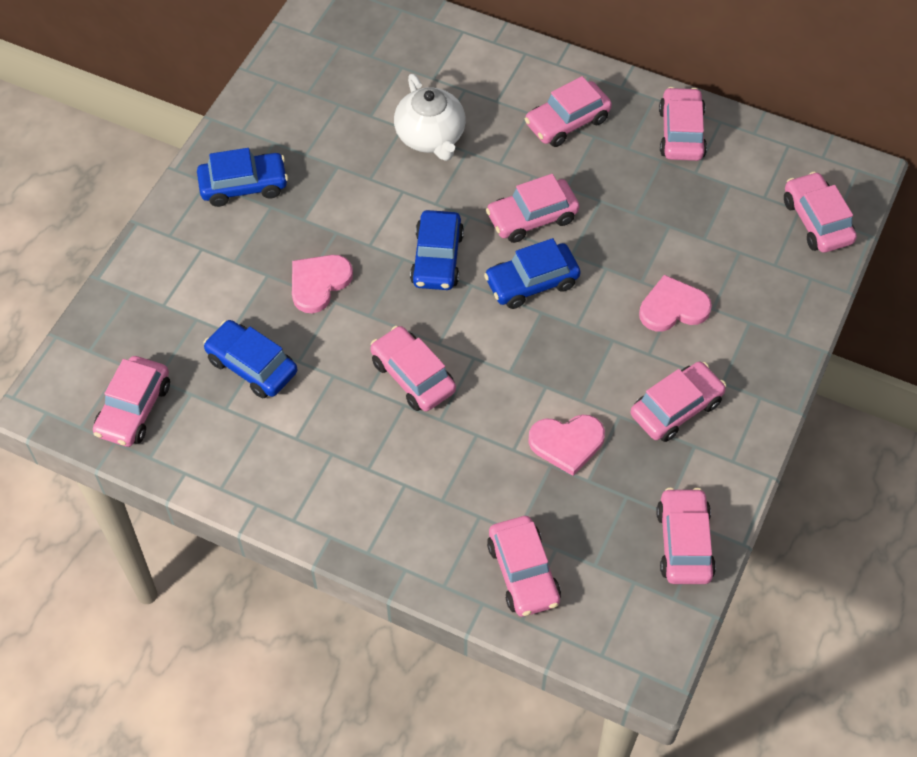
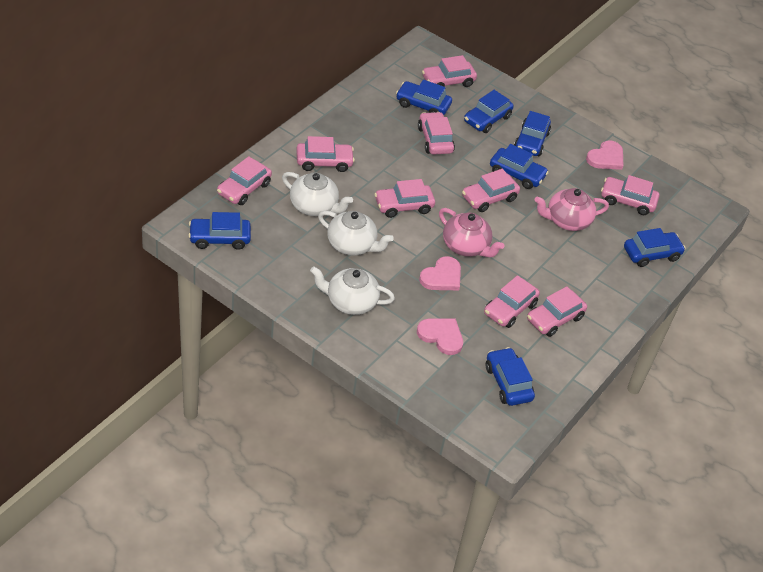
blue car: [197,148,288,207] [203,320,297,398] [410,210,464,290] [484,238,580,309] = 4 -> [188,212,251,250] [396,80,452,115] [464,90,514,133] [486,347,535,406] [490,144,549,189] [514,111,551,156] [624,228,686,267] = 7
pink teapot: none = 0 -> [439,208,505,257] [534,188,609,231] = 2
white teapot: [394,74,466,161] = 1 -> [282,172,353,216] [310,266,395,315] [318,211,394,255] = 3

